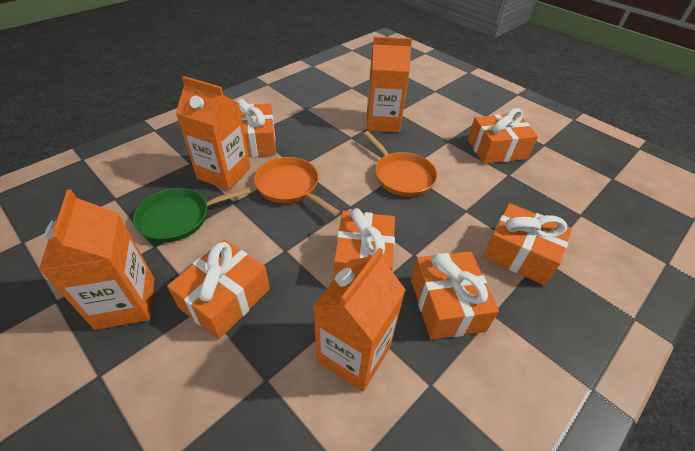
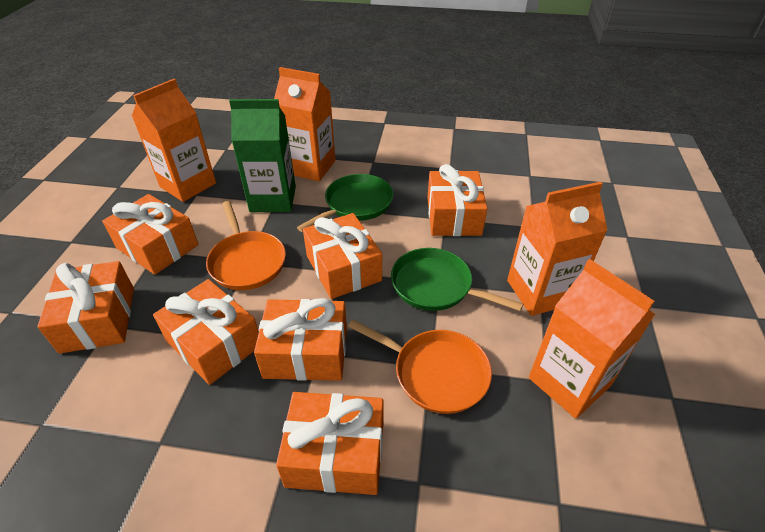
green carton: none = 0 -> [229,99,296,212] = 1
green pan: [133,187,251,242] = 1 -> [297,174,394,232] [391,248,523,311] = 2
orange gift: [167,240,270,339] [236,98,276,157] [334,208,395,279] [411,251,499,340] [468,108,538,164] [483,203,572,285] = 6 -> [37,261,134,354] [102,194,198,275] [153,279,259,385] [254,298,347,381] [276,392,384,495] [303,213,382,299] [427,164,487,236] = 7

